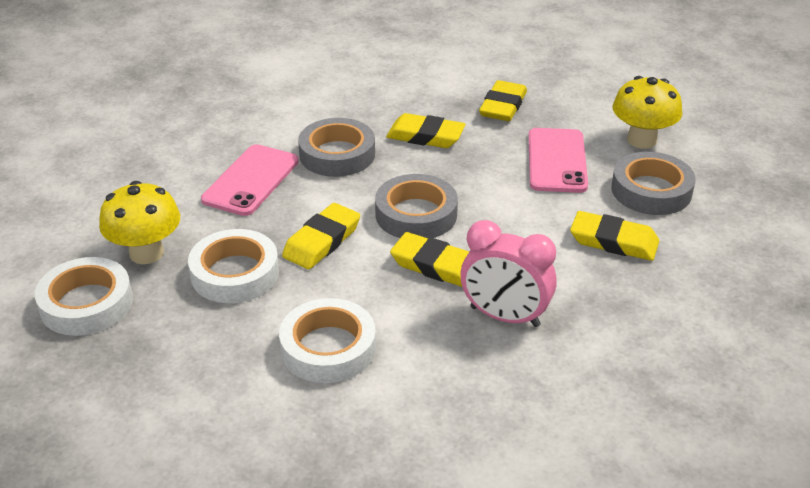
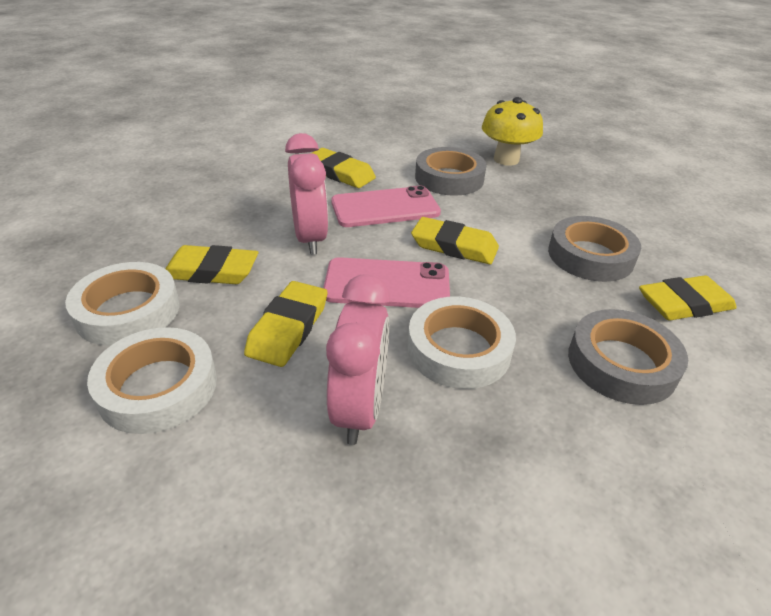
pink clock: [460,220,557,327] = 1 -> [285,133,328,255] [326,274,390,445] = 2
yellow mushroom: [99,181,180,264] [612,76,682,149] = 2 -> [482,97,543,166] = 1

